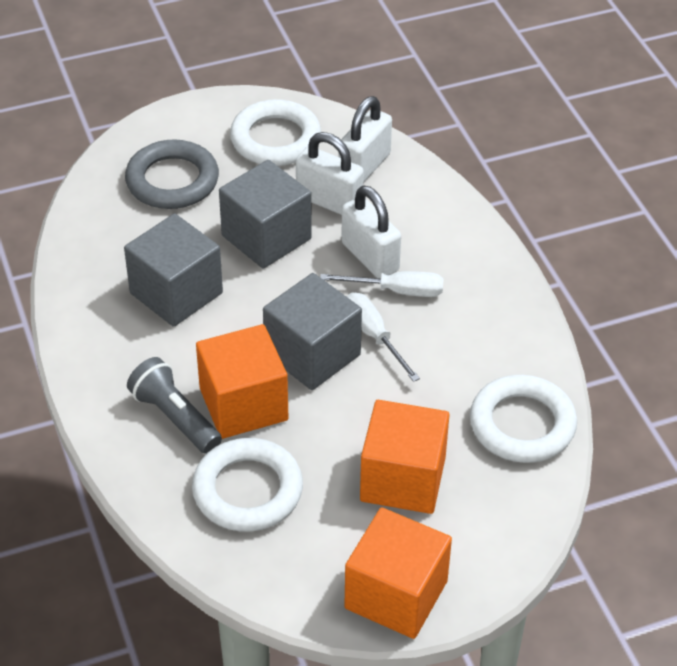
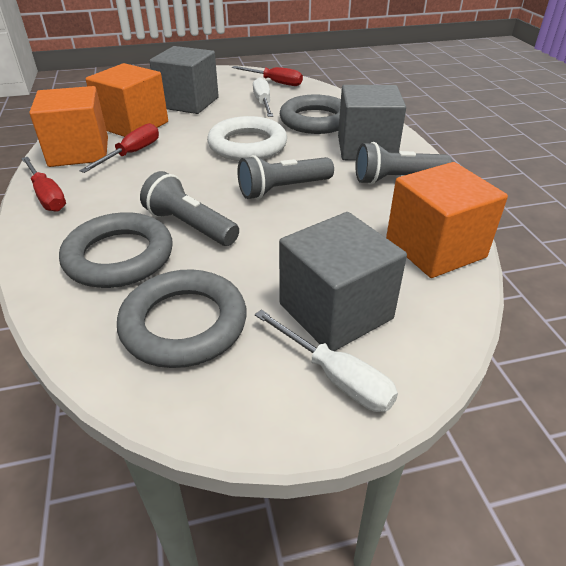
grey flashlight: [127,357,222,454] = 1 -> [140,171,239,246] [238,155,334,199] [356,142,453,185] = 3
grey ring: [125,140,219,209] = 1 -> [59,212,173,288] [117,269,247,368] [280,95,341,134] = 3
red screwdriver: none = 0 -> [21,157,66,212] [79,123,159,173] [232,66,303,86] = 3
white padlock: [296,132,364,215] [338,96,392,183] [341,186,401,279] = 3 -> none = 0
white ring: [192,438,303,532] [230,99,321,166] [470,375,577,463] = 3 -> [207,116,287,161] = 1

